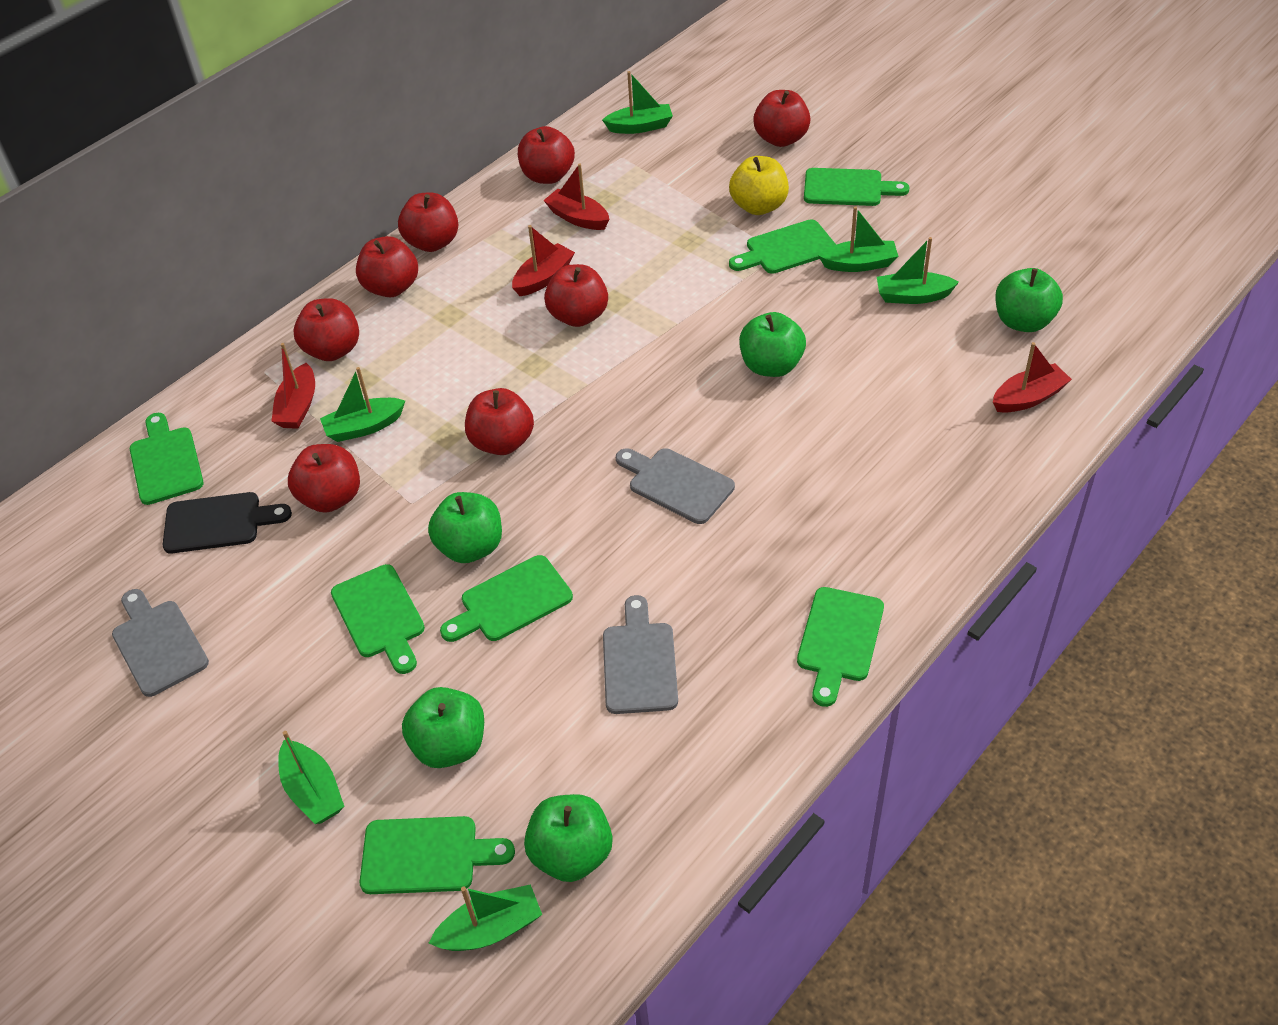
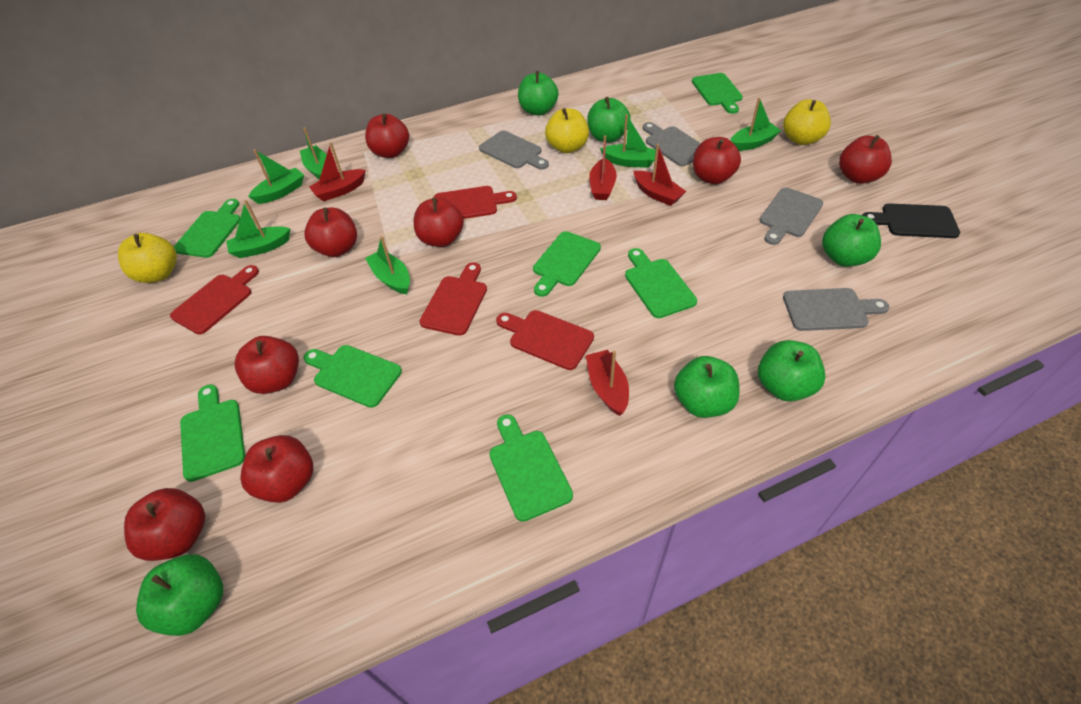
green apple: [402,687,484,768] [428,492,502,563] [524,794,613,882] [739,312,806,377] [995,268,1063,332] = 5 -> [136,554,223,636] [518,71,558,115] [587,97,631,143] [674,356,740,418] [758,340,826,401] [822,214,881,266] = 6
grey cutting board: [112,589,209,697] [603,595,678,714] [616,448,735,524] = 3 -> [479,131,549,170] [643,122,701,166] [760,188,823,245] [783,288,889,331] = 4
red cutting board: none = 0 -> [170,265,259,335] [419,262,487,336] [433,186,517,219] [496,310,594,370] = 4
yellow apple: [729,156,789,215] = 1 -> [118,233,177,283] [545,108,589,153] [783,99,831,145] = 3

